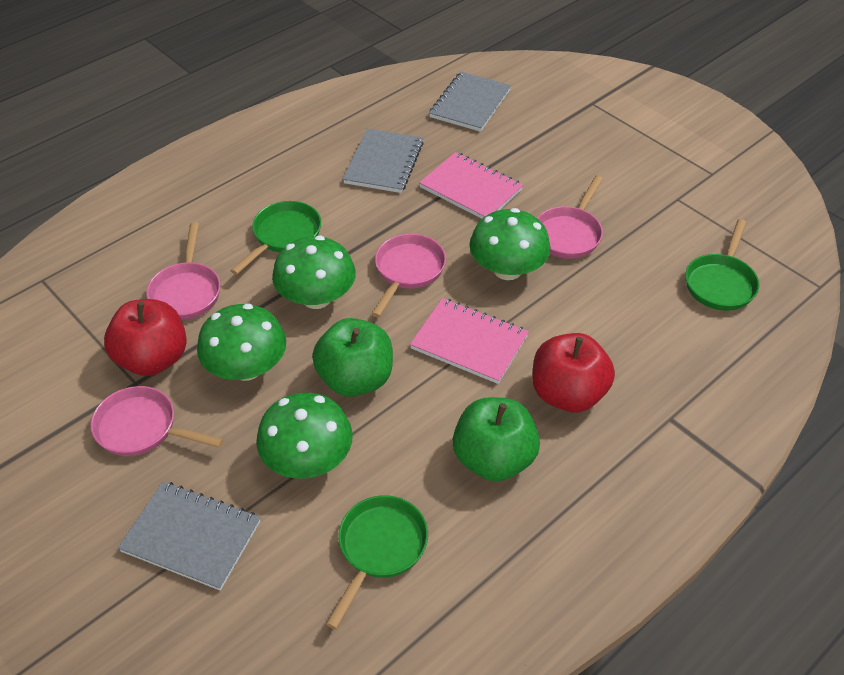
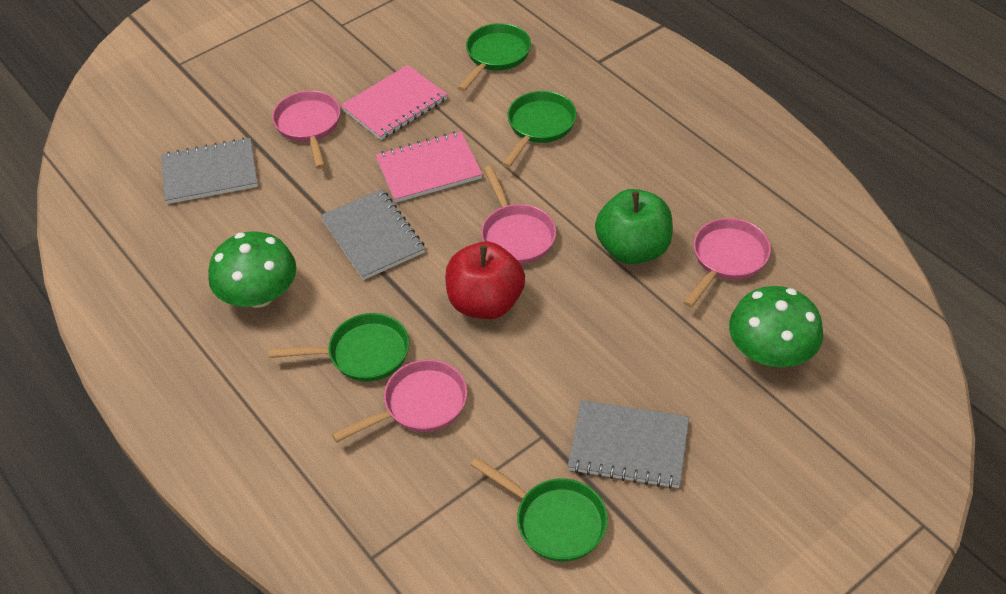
green apple: [312,318,393,397] [453,397,540,481] = 2 -> [595,189,673,264] = 1
green mushroom: [197,304,286,381] [256,392,353,479] [272,236,356,309] [469,208,551,280] = 4 -> [208,231,296,308] [729,286,823,367] = 2
green pan: [230,201,321,275] [326,495,428,629] [685,219,760,311] = 3 -> [269,313,409,382] [458,23,531,91] [470,457,608,562] [502,91,577,168] = 4
red apple: [104,299,187,376] [532,333,615,412] = 2 -> [445,242,525,319] = 1

